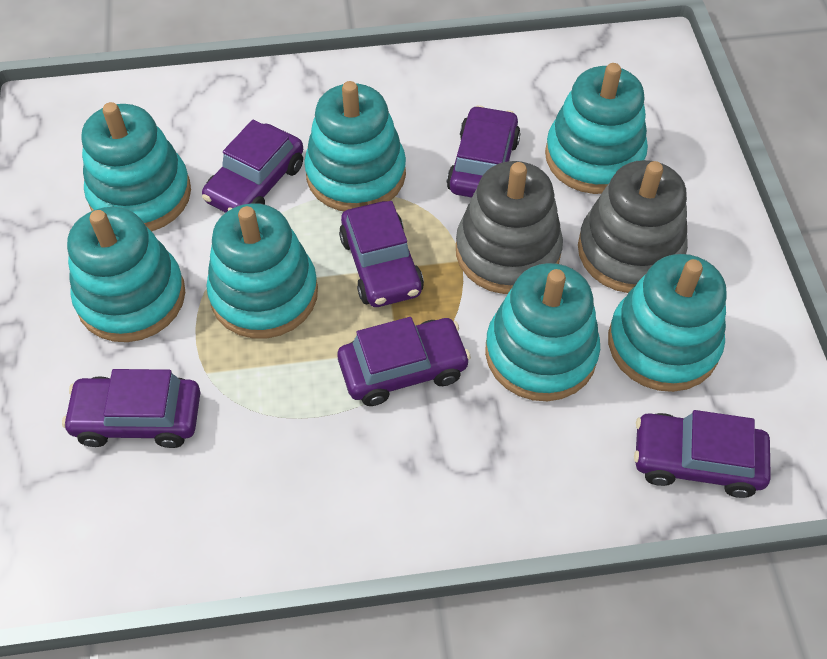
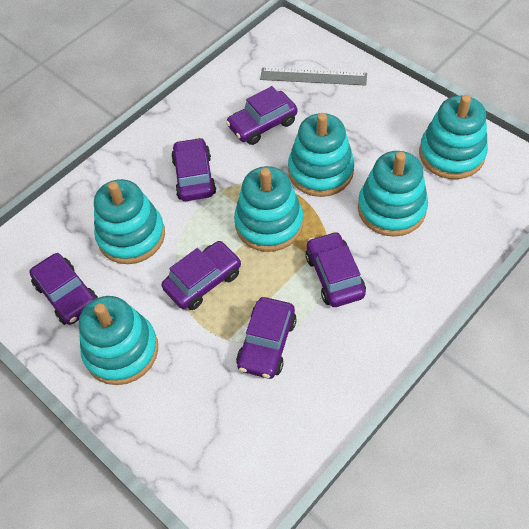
grey ruler: none = 0 -> [260,67,367,86] = 1
grey stacking toy: [456,161,563,294] [578,160,688,293] = 2 -> none = 0
turquoise stacking toy: [67,207,185,342] [82,102,191,231] [206,203,318,339] [304,81,406,211] [485,263,600,401] [545,63,648,194] [608,254,727,392] = 7 -> [79,296,158,385] [94,179,165,264] [234,166,303,252] [288,113,354,197] [358,151,428,237] [419,95,488,179] = 6

